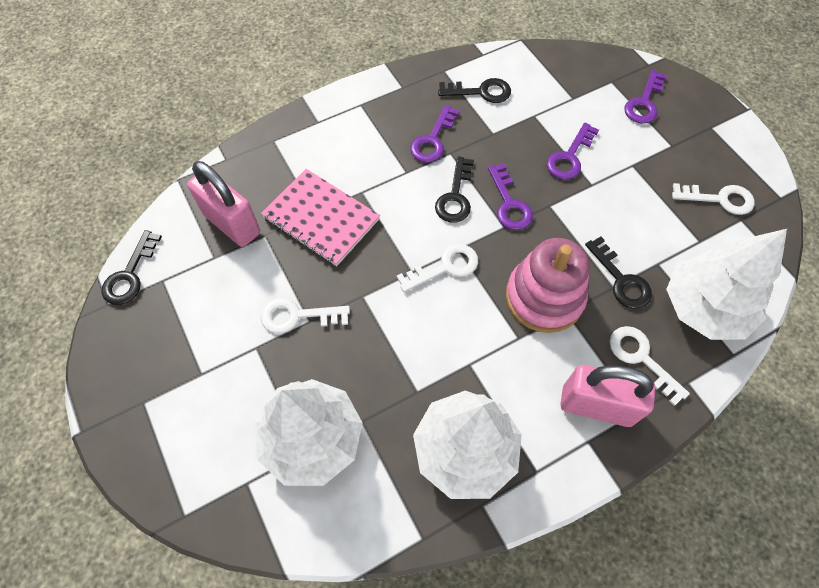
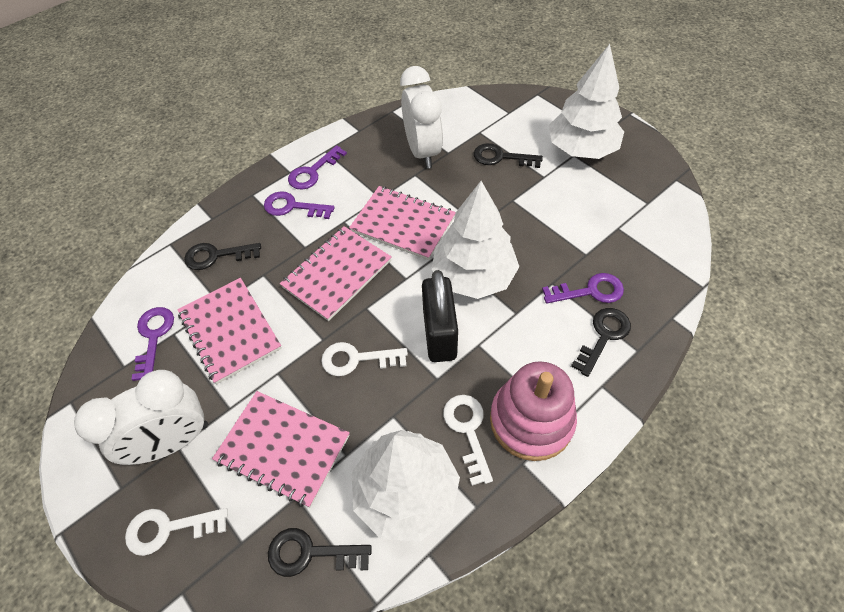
black padlock: none = 0 -> [422,270,458,362] = 1
pink notebook: [261,169,380,266] = 1 -> [177,278,282,384] [212,391,350,508] [280,226,392,321] [349,186,456,260] = 4
pink padlock: [187,161,260,247] [560,365,656,427] = 2 -> none = 0
white clock: none = 0 -> [74,370,208,465] [400,66,443,169] = 2
white key: [261,298,350,334] [397,244,478,292] [610,326,690,406] [672,183,755,215] = 4 -> [125,508,228,556] [321,342,408,376] [443,395,493,486] = 3

